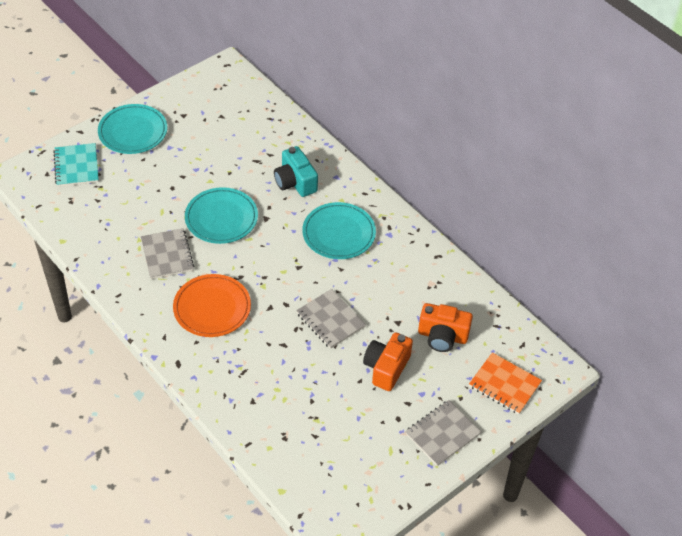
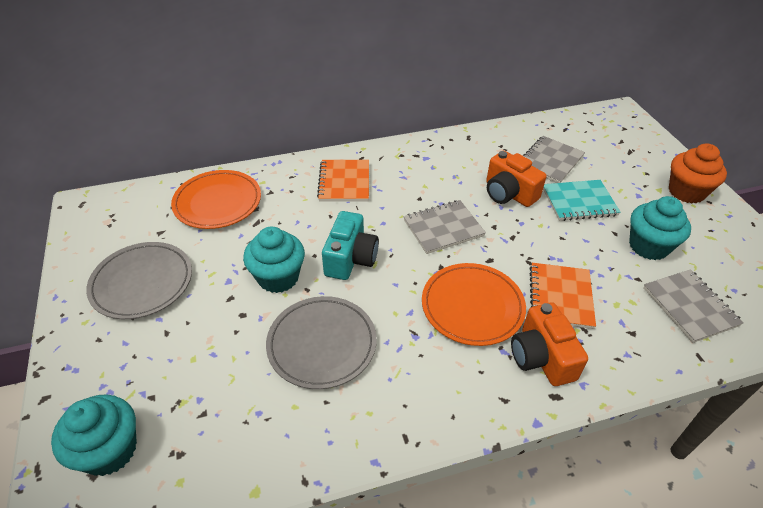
grey plate: none = 0 -> [86,242,192,319] [266,296,377,389] = 2
orange cupcake: none = 0 -> [669,144,727,203] = 1
orange notebook: [469,352,542,414] = 1 -> [317,160,369,202] [529,263,596,329] = 2
orange plate: [173,274,251,337] = 1 -> [171,170,261,229] [422,263,526,346] = 2
turquoise cupcake: none = 0 -> [51,394,137,476] [243,226,305,293] [629,196,691,260] = 3
turquoise plate: [98,104,167,154] [185,187,258,244] [302,202,376,259] = 3 -> none = 0

